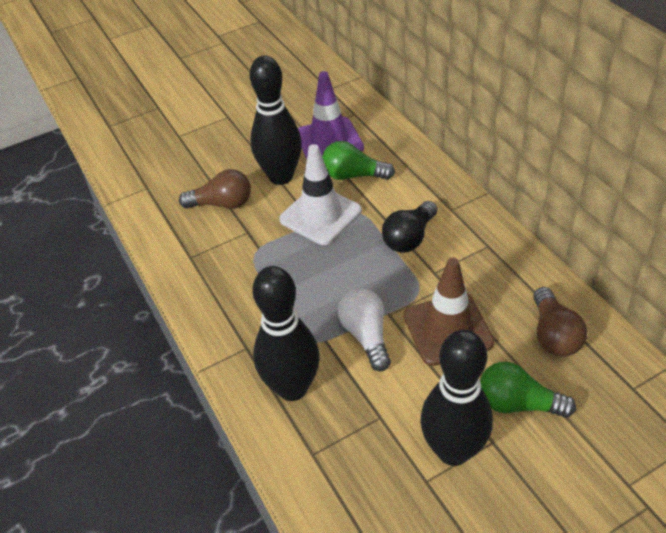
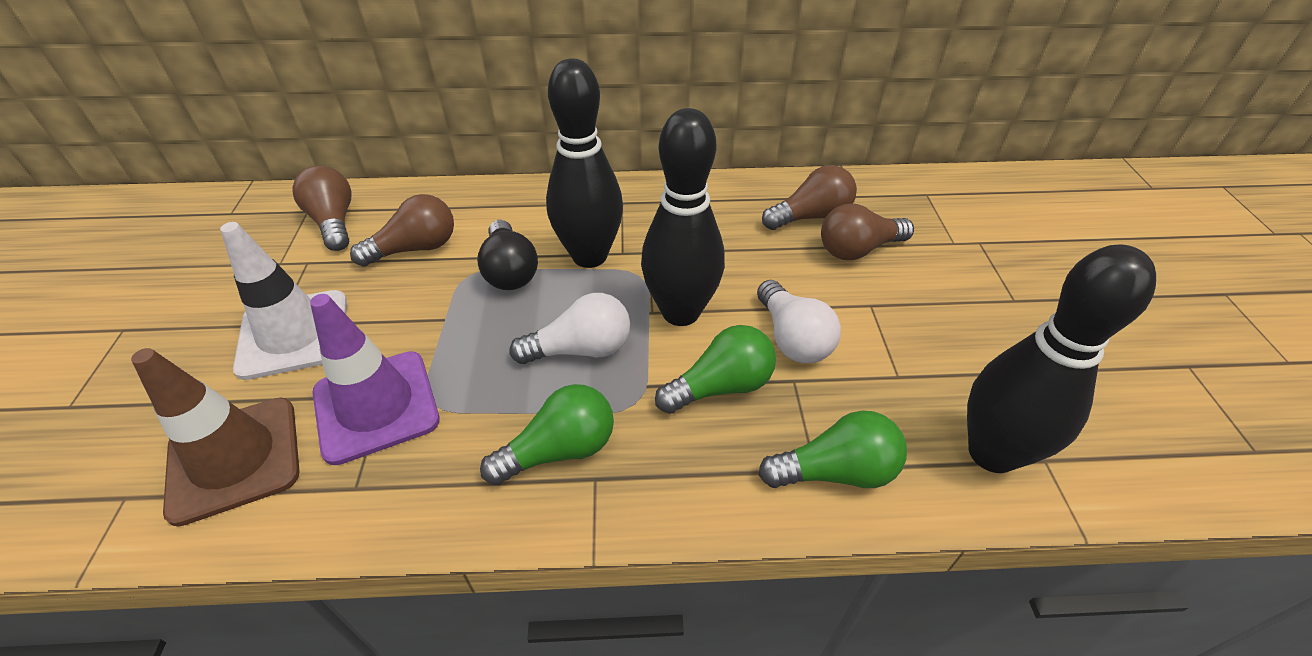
brown light bulb: [179,169,251,209] [533,287,587,357] = 2 -> [293,165,352,251] [350,194,454,267] [762,165,857,230] [821,203,914,260] = 4
green light bulb: [322,141,395,180] [480,362,576,418] = 2 -> [480,384,614,485] [655,325,776,414] [759,410,907,488] = 3
white light bulb: [338,288,391,371] = 1 -> [510,293,630,364] [757,280,841,363] = 2

